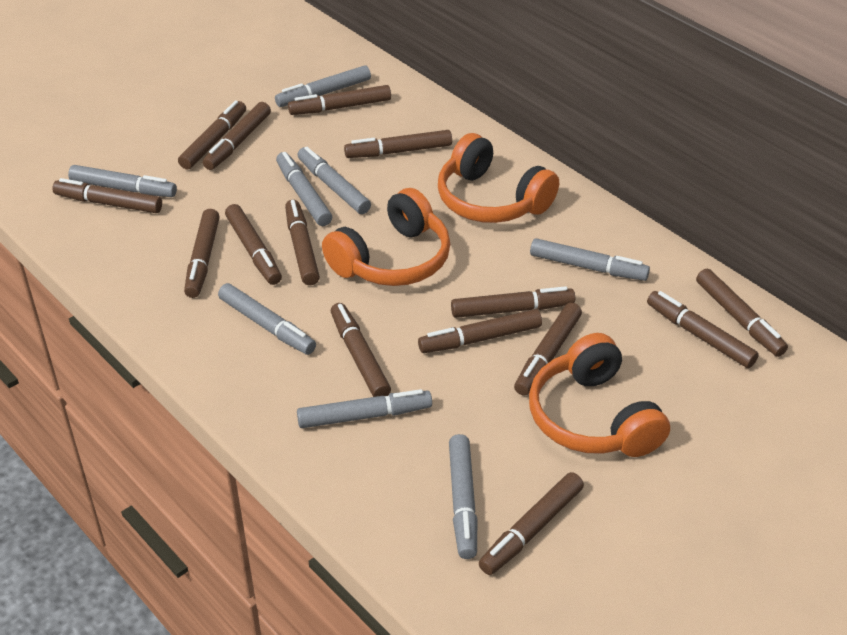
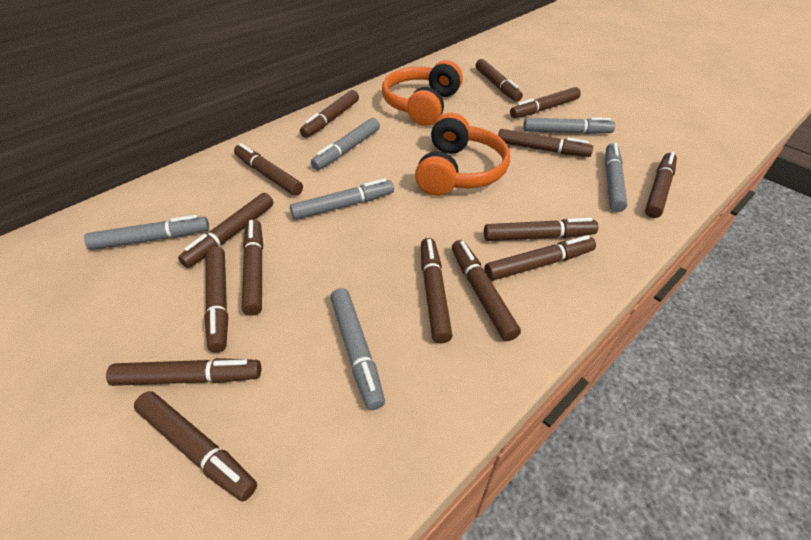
grey marker: [68,165,177,197] [218,283,316,355] [275,65,371,107] [276,152,332,226] [297,389,432,428] [298,147,371,214] [449,434,477,559] [530,238,650,281] = 8 -> [84,215,209,250] [290,178,394,220] [311,118,380,170] [330,288,385,410] [523,117,615,134] [605,143,627,212] = 6
orange headphones: [322,188,450,286] [438,133,559,223] [529,333,670,457] = 3 -> [382,60,463,126] [415,113,510,196] = 2

